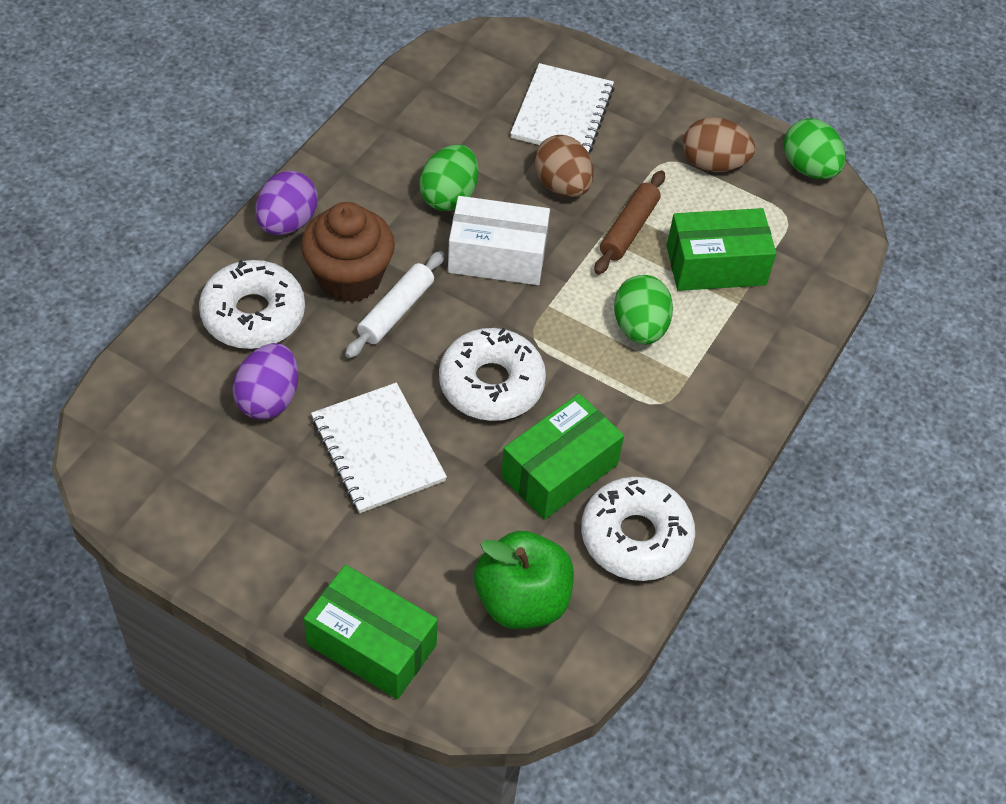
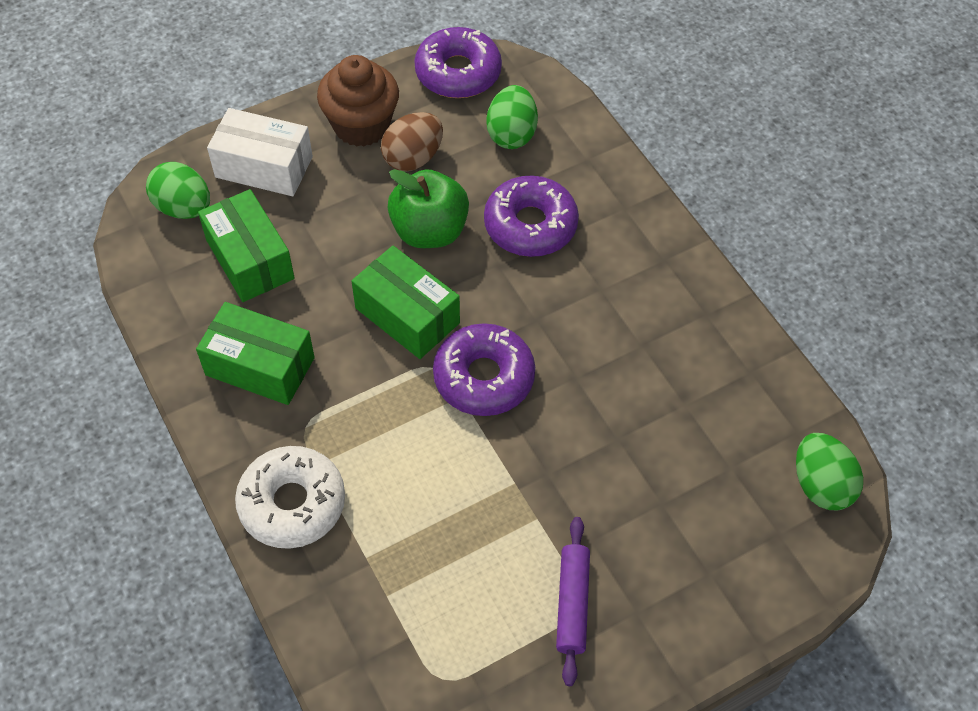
brown egg: [534,135,594,197] [683,117,755,172] = 2 -> [381,112,443,171] = 1
brown rolling pin: [594,170,665,274] = 1 -> none = 0
purple donut: none = 0 -> [414,27,502,98] [433,323,535,416] [484,176,579,257] = 3
purple egg: [232,343,298,420] [256,171,318,235] = 2 -> none = 0
purple rolling pin: none = 0 -> [556,517,590,686] = 1
white donut: [199,260,305,349] [439,328,546,421] [581,477,695,581] = 3 -> [235,446,345,549] = 1
white notebook: [311,383,447,513] [510,63,614,153] = 2 -> none = 0
white rolling pin: [345,251,445,358] = 1 -> none = 0

